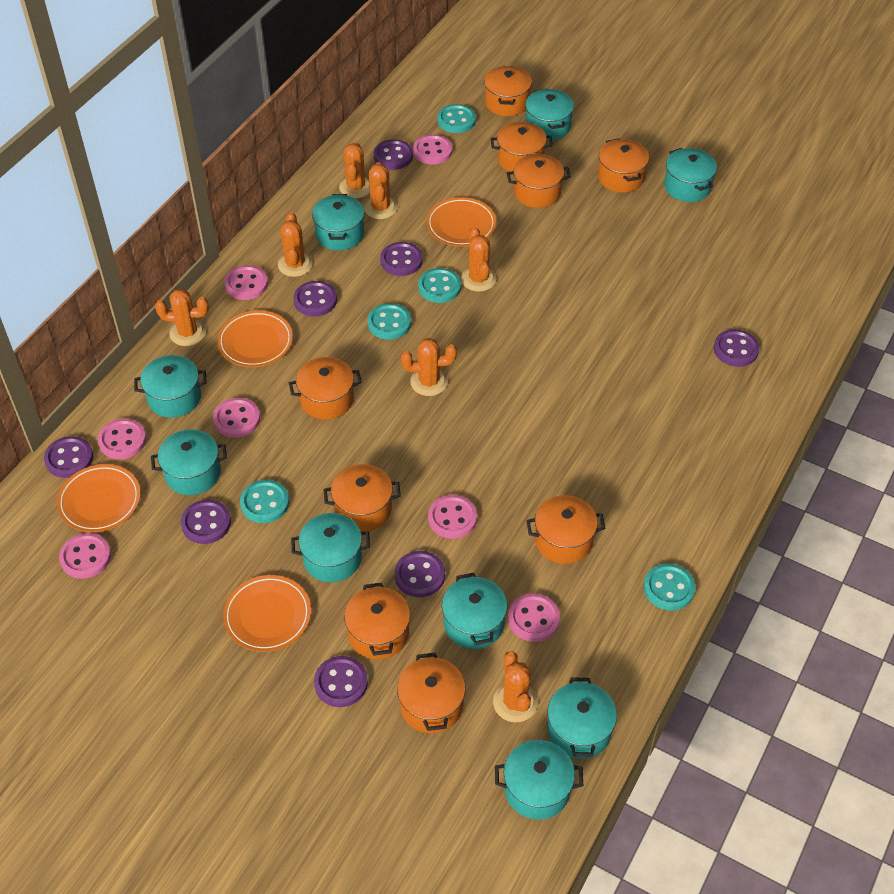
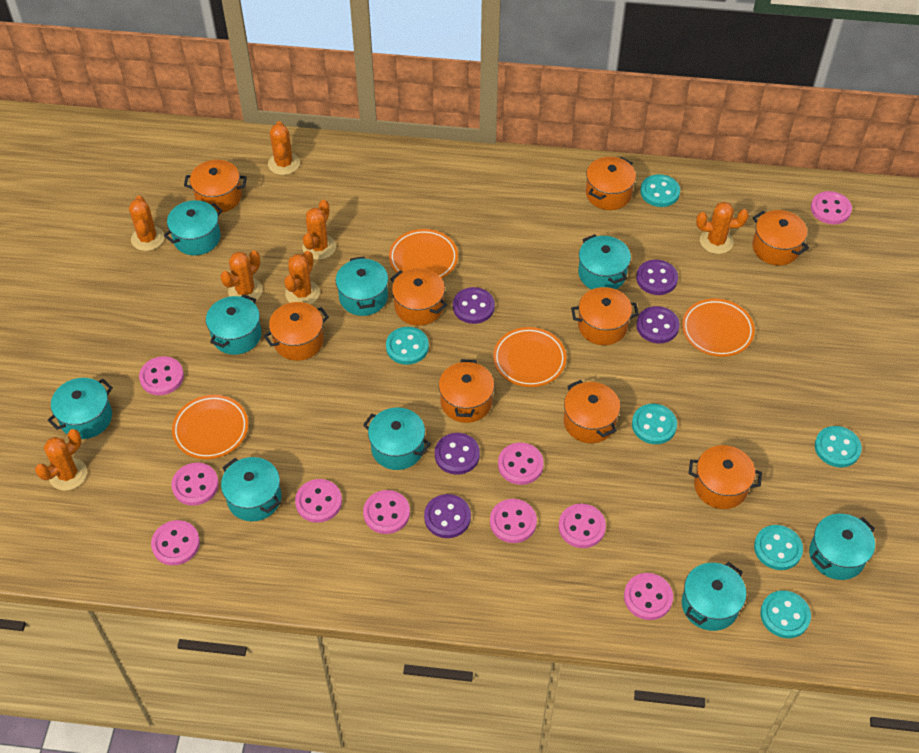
pink button: [59,533,111,579] [98,418,146,459] [213,398,260,438] [224,265,268,300] [413,134,452,165] [428,495,477,539] [508,593,560,642] = 7 -> [139,356,184,395] [151,520,200,565] [171,463,219,506] [295,479,342,523] [363,490,410,534] [490,499,537,543] [498,443,544,485] [559,504,606,548] [624,573,673,620] [811,191,852,224] = 10
purple button: [44,436,93,478] [181,500,231,544] [293,281,337,316] [314,656,368,707] [374,140,413,170] [380,242,423,276] [395,551,445,597] [714,329,759,367] = 8 -> [424,494,471,538] [435,433,480,475] [453,287,495,324] [636,260,678,295] [636,306,680,343] = 5
turquoise button: [240,480,289,523] [367,303,411,340] [418,268,461,303] [437,104,476,133] [644,563,695,611] = 5 -> [386,327,429,365] [632,404,677,444] [640,174,680,207] [754,525,803,570] [760,590,811,638] [815,426,862,467] = 6

